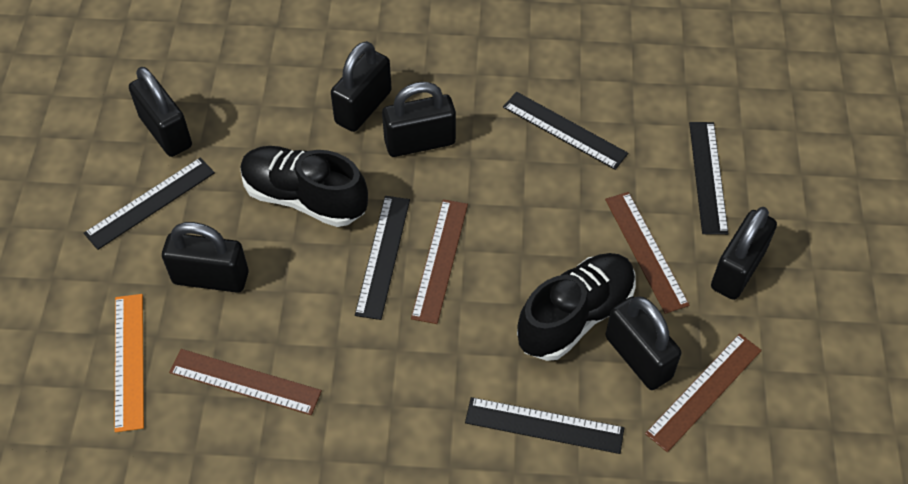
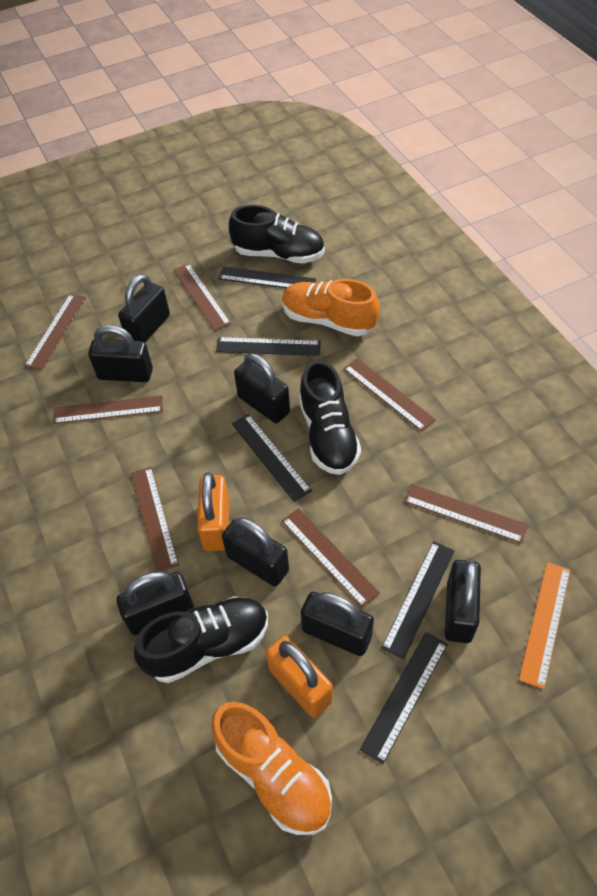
black padlock: [129,67,192,157] [162,222,249,293] [331,41,392,132] [382,82,456,157] [606,297,681,390] [711,207,777,300] = 6 -> [88,325,153,382] [116,571,194,635] [118,274,170,342] [222,517,289,586] [234,353,290,423] [301,592,374,656] [445,560,481,643] = 7
black shoe: [240,146,368,227] [517,253,636,361] = 2 -> [134,596,268,683] [229,205,325,264] [299,360,361,475] = 3
brown ruler: [169,349,322,415] [411,199,468,324] [605,192,689,314] [645,333,762,452] = 4 -> [25,294,86,371] [53,395,163,424] [131,467,179,572] [173,263,231,331] [282,508,380,607] [343,358,436,431] [404,484,528,543] = 7
orange padlock: none = 0 -> [197,472,229,551] [266,636,333,718] = 2
orange shoe: none = 0 -> [211,702,332,835] [282,279,380,336] = 2

